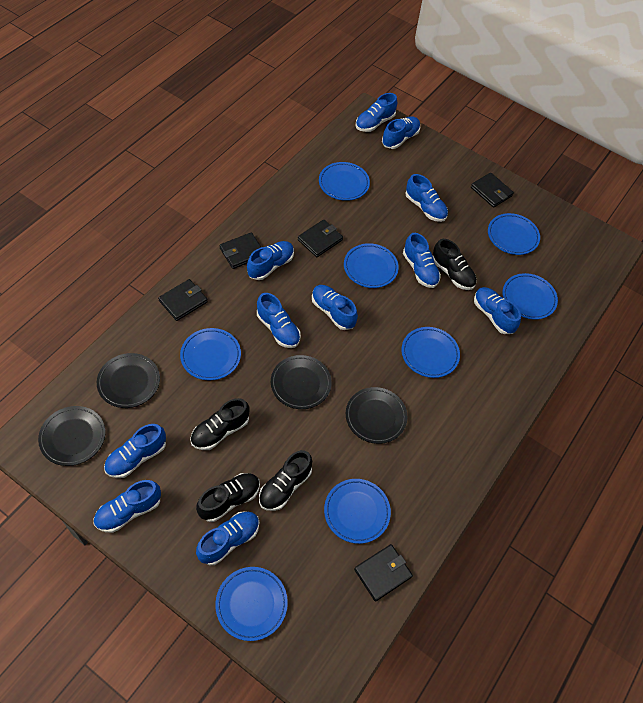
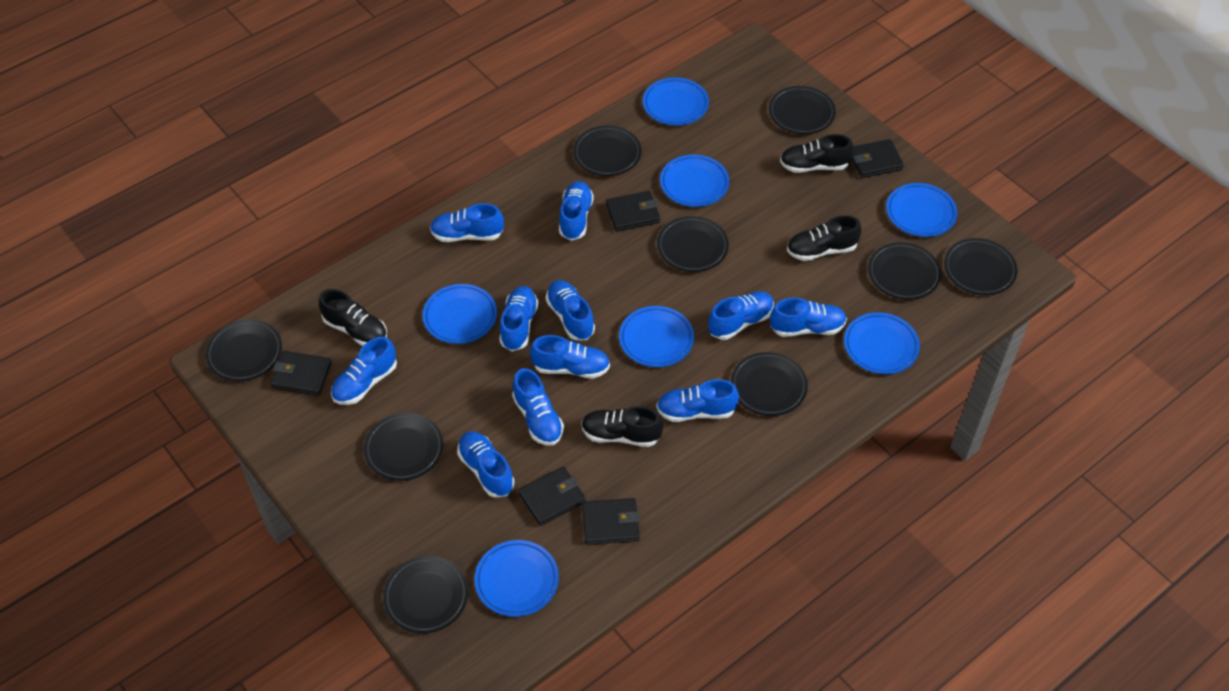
black plate: [38,406,105,466] [97,353,160,408] [271,355,332,409] [346,387,407,444] = 4 -> [205,319,282,381] [364,413,443,481] [383,556,468,634] [573,126,642,176] [657,216,729,272] [731,352,808,416] [769,86,836,134] [868,242,941,300] [944,238,1017,295] = 9
blue plate: [180,328,241,380] [215,567,288,641] [319,162,370,201] [324,479,391,544] [344,243,399,288] [402,327,460,378] [488,213,540,255] [502,273,558,320] = 8 -> [423,284,497,344] [475,540,559,617] [619,306,694,367] [643,78,709,126] [660,155,729,207] [844,312,920,374] [886,183,957,237] = 7

